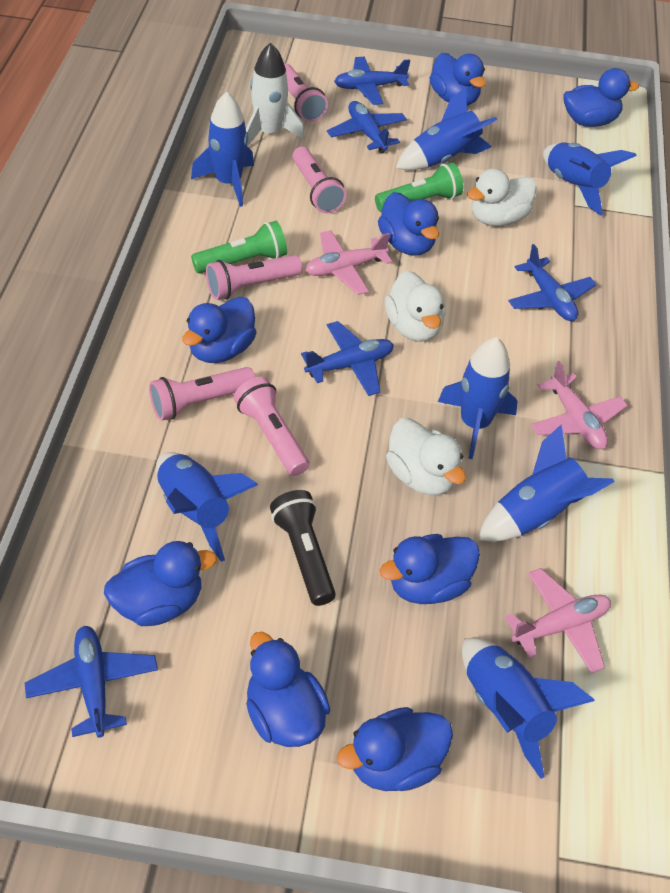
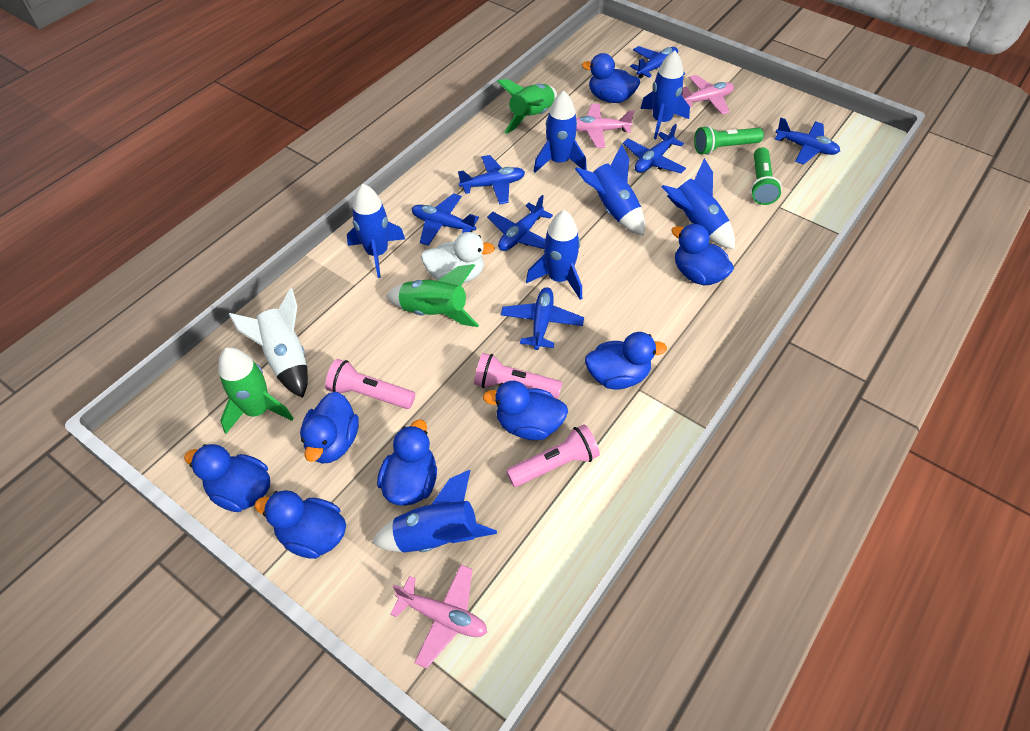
black flashlight: [270,490,336,606] = 1 -> none = 0
blue plane: [24,626,158,738] [301,321,394,396] [327,101,407,154] [334,57,410,105] [508,244,597,321] = 5 -> [412,193,479,246] [458,155,525,205] [487,195,553,251] [501,287,584,350] [623,124,686,173] [630,46,685,78] [775,118,840,165] = 7
green rocket: none = 0 -> [218,347,294,434] [386,264,479,327] [497,79,557,134] = 3
pink flashlight: [149,367,255,421] [206,255,302,300] [234,377,309,476] [284,63,328,122] [292,147,346,213] = 5 -> [325,359,415,409] [474,353,563,399] [506,424,600,487] = 3
white duck: [385,271,446,341] [386,418,466,496] [467,168,537,226] = 3 -> [421,232,495,283] = 1

